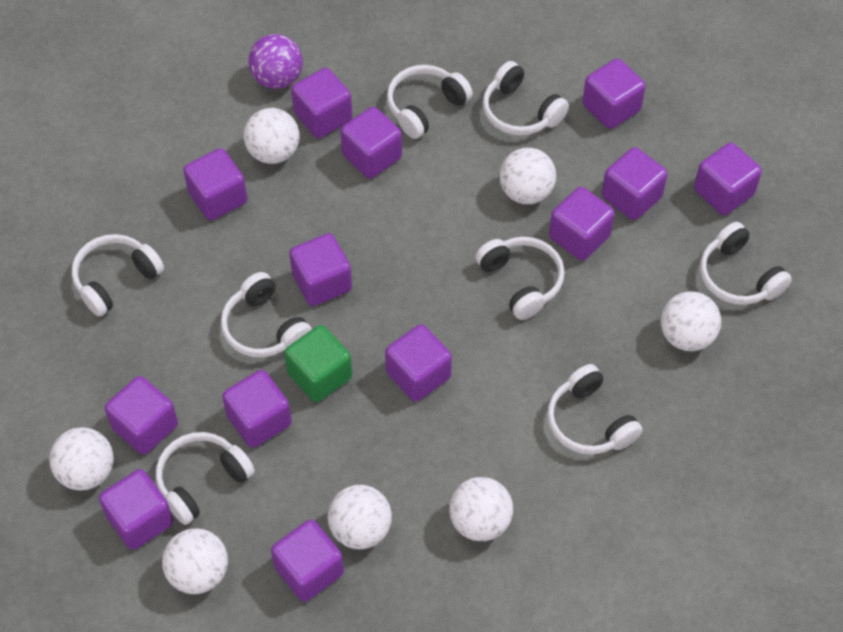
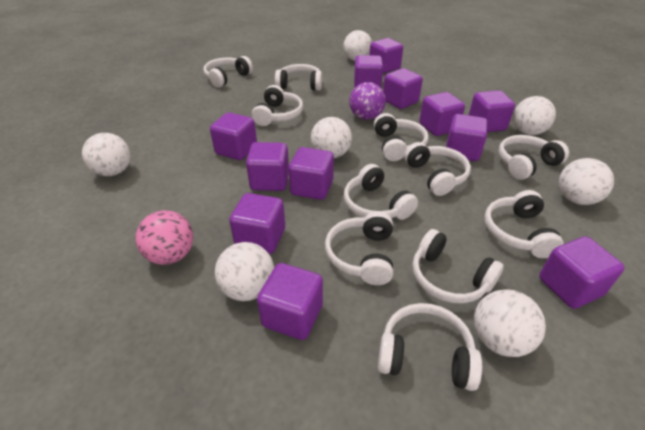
green cube: [284,325,352,402] = 1 -> none = 0
pink ball: none = 0 -> [136,210,194,265] = 1
purple cube: [99,469,173,550] [105,376,178,455] [183,148,247,220] [222,370,292,448] [271,520,344,602] [289,233,352,306] [291,68,352,138] [340,107,402,179] [385,324,452,402] [549,187,615,261] [582,58,646,129] [602,147,667,220] [694,143,762,215] = 13 -> [210,112,257,160] [229,193,285,254] [246,142,289,191] [257,263,323,340] [289,147,334,200] [354,55,383,88] [369,38,403,73] [383,68,423,109] [419,92,465,136] [446,114,488,161] [469,90,515,132] [539,236,625,309] = 12
white headphones: [72,234,164,317] [156,432,255,525] [221,272,312,357] [387,65,473,139] [475,237,565,320] [483,61,569,135] [547,364,643,455] [700,222,792,305] = 8 -> [204,56,253,88] [252,85,303,126] [275,64,322,91] [325,211,393,285] [344,164,418,220] [374,113,429,161] [378,303,482,391] [404,142,471,196] [412,229,504,303] [484,190,564,258] [498,135,569,180] = 11

